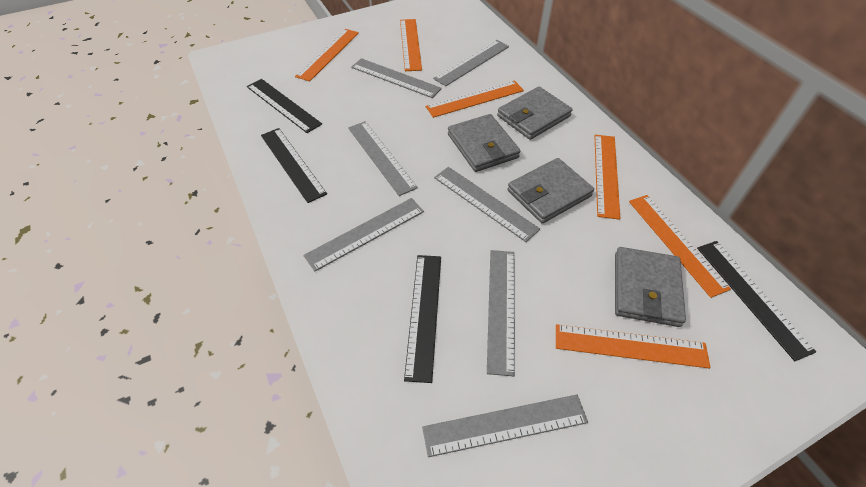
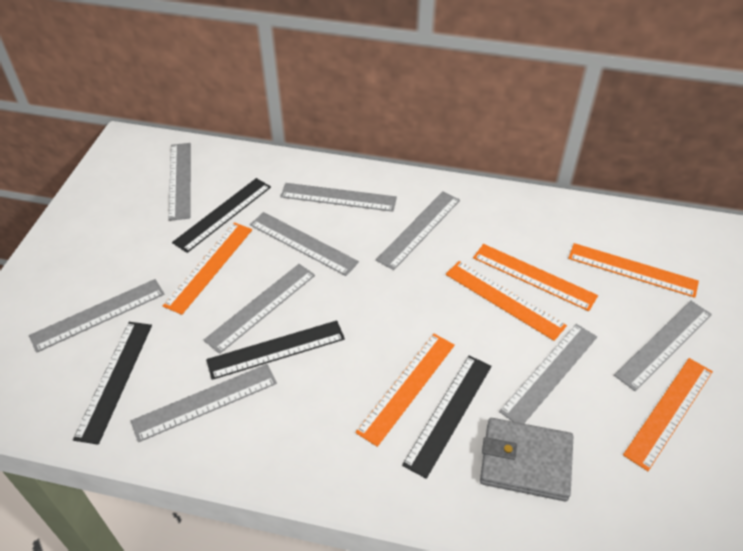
grey ruler: [303,198,424,271] [348,121,418,196] [351,58,442,98] [422,394,588,457] [433,40,509,86] [434,167,540,242] [487,250,515,376] = 7 -> [29,279,164,353] [131,364,277,442] [169,143,191,221] [204,264,315,354] [250,212,359,276] [280,183,397,212] [376,192,460,270] [499,324,597,424] [614,301,712,391] = 9
grey wallet: [448,114,520,172] [497,87,572,140] [508,158,594,224] [615,247,686,327] = 4 -> [480,418,573,501] = 1

